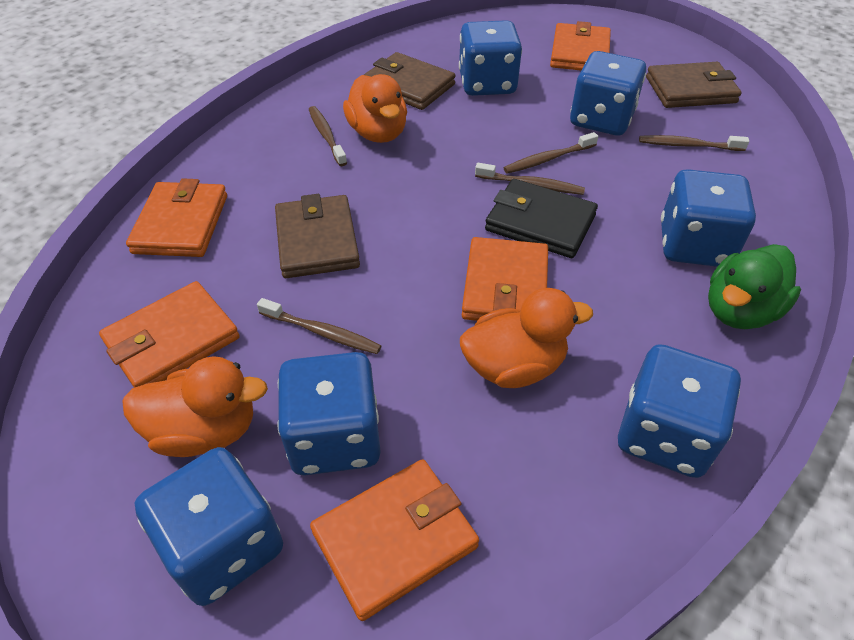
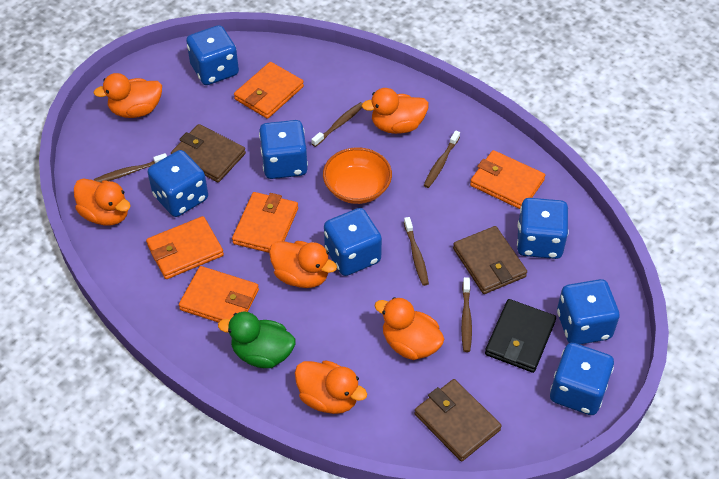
blue dice: [134,447,283,606] [277,352,381,475] [459,20,522,96] [570,51,646,136] [618,344,741,478] [661,169,756,267] = 6 -> [147,150,208,217] [186,25,239,85] [259,120,308,179] [324,208,382,276] [517,198,569,259] [550,343,614,415] [557,279,620,345] = 7
orange bowl: none = 0 -> [323,147,392,204] = 1
orange duck: [122,356,268,457] [343,74,407,143] [460,288,593,388] = 3 -> [74,179,131,226] [93,73,162,118] [269,241,337,288] [295,360,367,414] [361,88,429,134] [375,297,444,360] = 6

